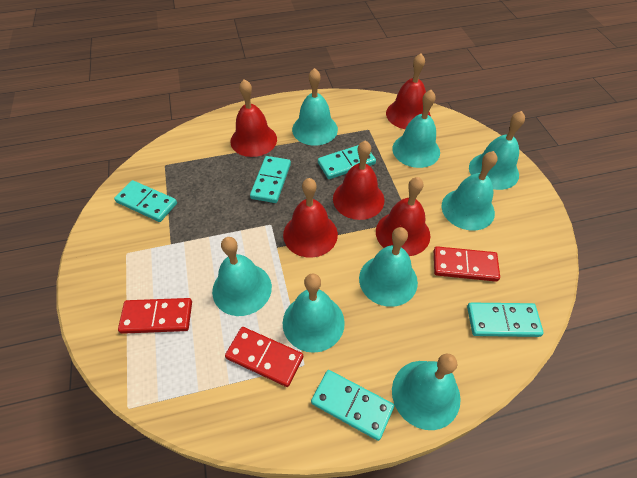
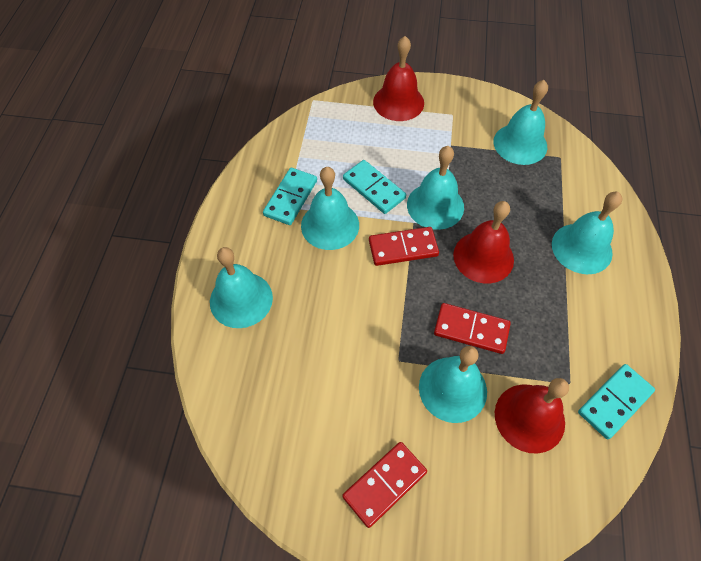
red bell: [230,79,277,157] [283,178,338,258] [333,140,385,220] [376,177,430,256] [386,53,431,129] = 5 -> [373,36,424,121] [453,201,514,283] [495,378,569,454] = 3
turquoise bell: [212,237,272,316] [283,273,345,353] [292,68,338,145] [359,227,418,307] [392,354,461,430] [393,90,440,168] [441,151,498,231] [469,111,525,190] = 8 -> [210,247,273,328] [301,167,359,250] [407,146,464,230] [419,346,487,423] [493,80,548,165] [552,192,622,274] = 6
turquoise domino: [114,180,177,222] [250,156,291,203] [311,370,394,441] [318,145,376,179] [467,303,544,337] = 5 -> [263,168,317,225] [343,160,406,214] [578,364,655,440] = 3

